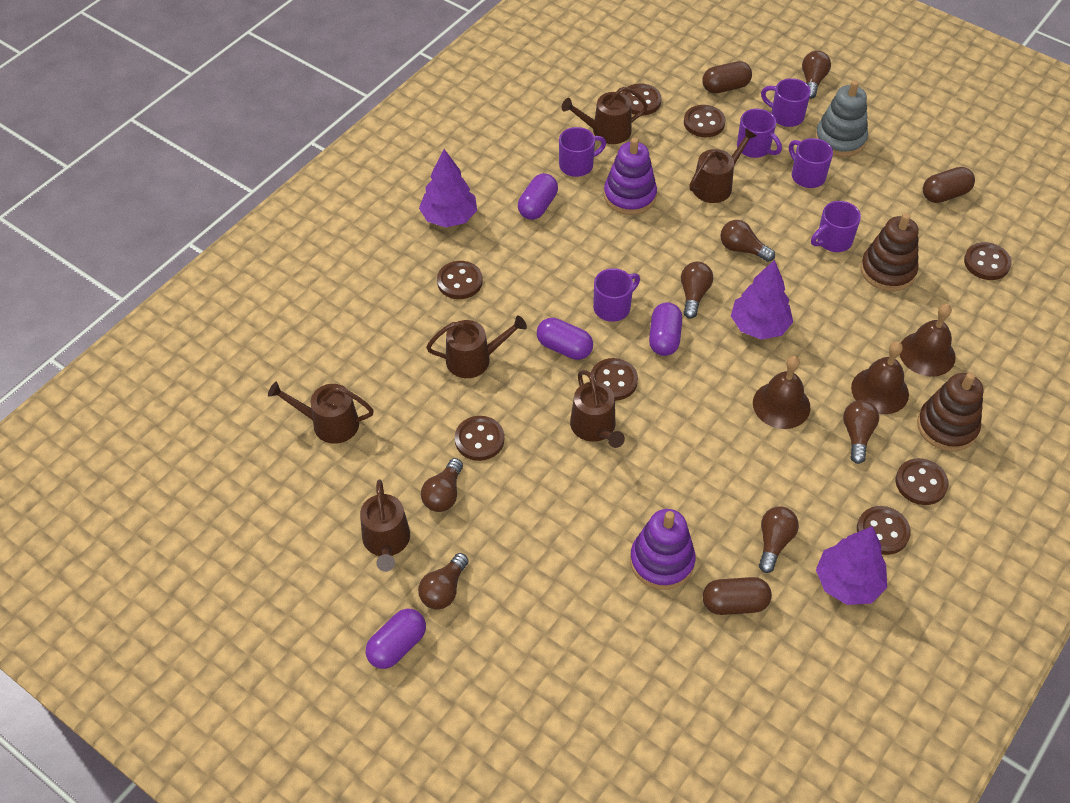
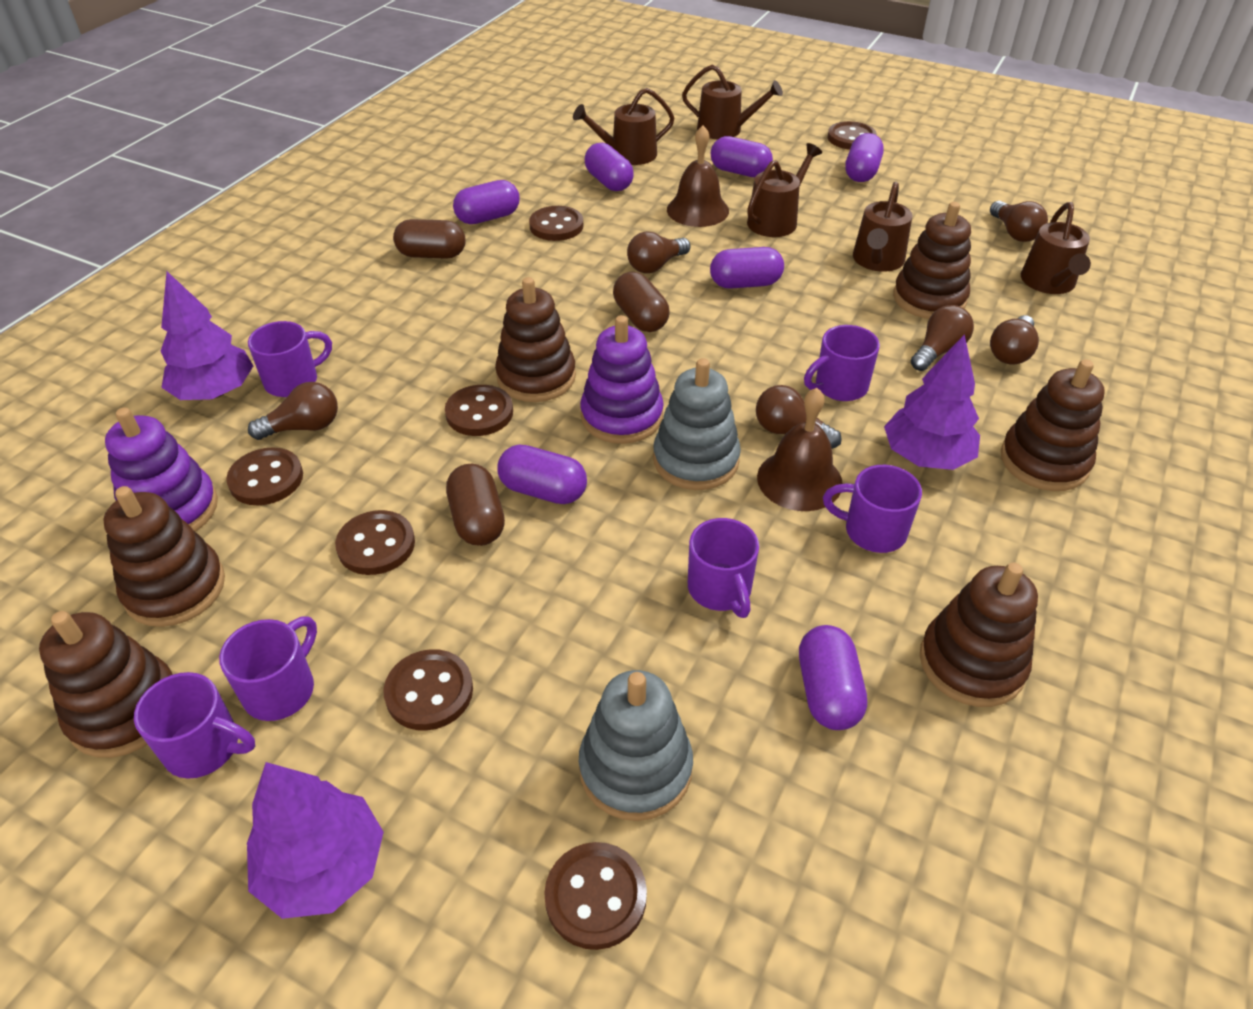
brown bell: [753,356,811,429] [851,341,909,414] [899,304,956,377] = 3 -> [667,125,729,227] [757,388,843,511] = 2
brown button: [437,261,483,299] [455,416,504,461] [591,358,638,401] [622,83,662,115] [684,105,725,137] [857,506,911,555] [896,458,949,505] [964,242,1012,280] = 8 -> [226,447,303,505] [335,510,415,575] [384,649,473,731] [445,385,513,436] [529,206,583,241] [544,842,647,950] [827,121,877,150] = 7
brown light bulb: [418,553,469,610] [421,458,463,512] [681,262,713,319] [720,220,775,262] [759,506,799,573] [802,51,831,99] [843,400,879,464] = 7 -> [248,382,338,440] [627,231,691,274] [756,385,842,449] [911,305,974,371] [990,201,1048,242] [990,315,1039,364] = 6
brown stacking toy: [860,213,918,291] [917,372,984,452] = 2 -> [39,611,173,758] [103,486,225,627] [495,277,576,402] [893,202,971,319] [920,563,1038,707] [1001,359,1105,491] = 6
brown watering can: [268,382,374,444] [360,480,410,572] [426,315,527,378] [562,87,648,144] [570,370,625,448] [689,128,756,203] = 6 -> [573,88,674,165] [682,65,783,139] [747,143,822,237] [853,182,912,272] [1021,202,1091,294] = 5
grey stacking toy: [815,80,868,157] = 1 -> [579,670,693,821] [653,358,741,490] = 2
purple capsule: [366,609,426,669] [518,173,558,220] [537,318,593,360] [649,302,682,356] = 4 -> [453,180,520,224] [497,444,587,504] [585,143,634,191] [710,247,784,289] [711,136,773,177] [799,625,867,730] [845,133,884,182] = 7

